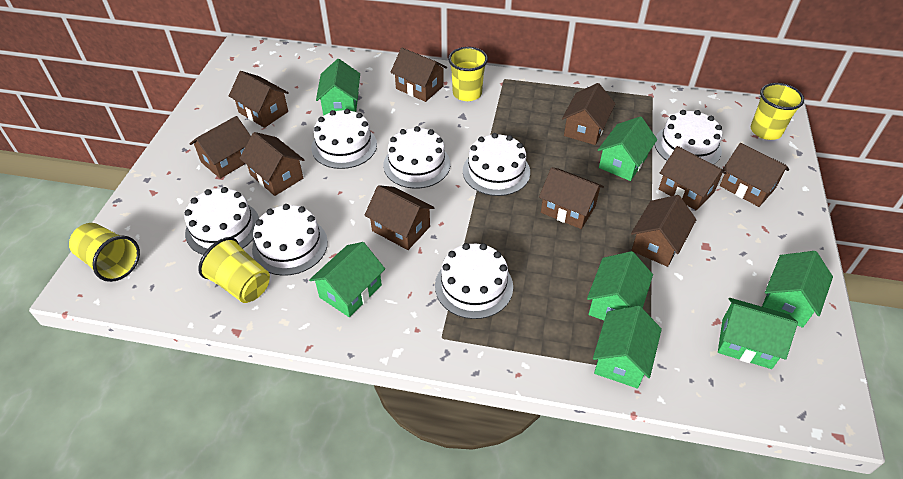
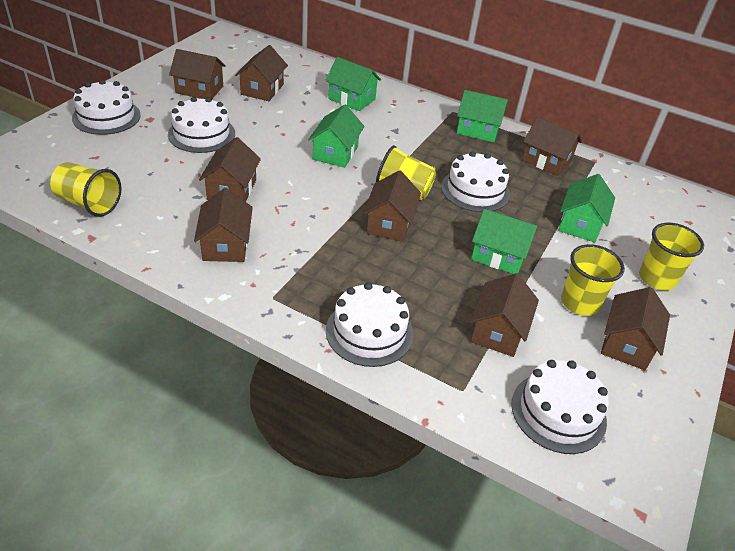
brown house: [190,116,251,179] [229,71,289,128] [240,132,304,196] [364,185,434,250] [390,48,447,102] [539,167,604,229] [562,83,615,145] [631,195,697,267] [659,146,727,211] [720,143,789,207] = 10 -> [169,49,226,99] [194,188,253,262] [199,137,261,202] [235,45,288,101] [363,170,421,242] [470,273,539,357] [522,117,582,176] [601,287,670,370] = 8
green house: [309,242,385,317] [316,59,360,116] [587,251,653,320] [593,306,662,388] [598,116,657,181] [718,298,798,369] [762,251,833,328] = 7 -> [308,105,365,168] [325,57,381,111] [457,90,508,143] [471,209,537,274] [558,174,615,242] = 5
white cake: [185,187,259,255] [252,204,328,276] [311,109,377,169] [383,126,450,189] [435,243,513,319] [463,133,530,196] [655,110,723,165] = 7 -> [72,80,141,135] [168,97,235,153] [326,283,413,367] [441,151,510,212] [512,360,609,454] = 5

